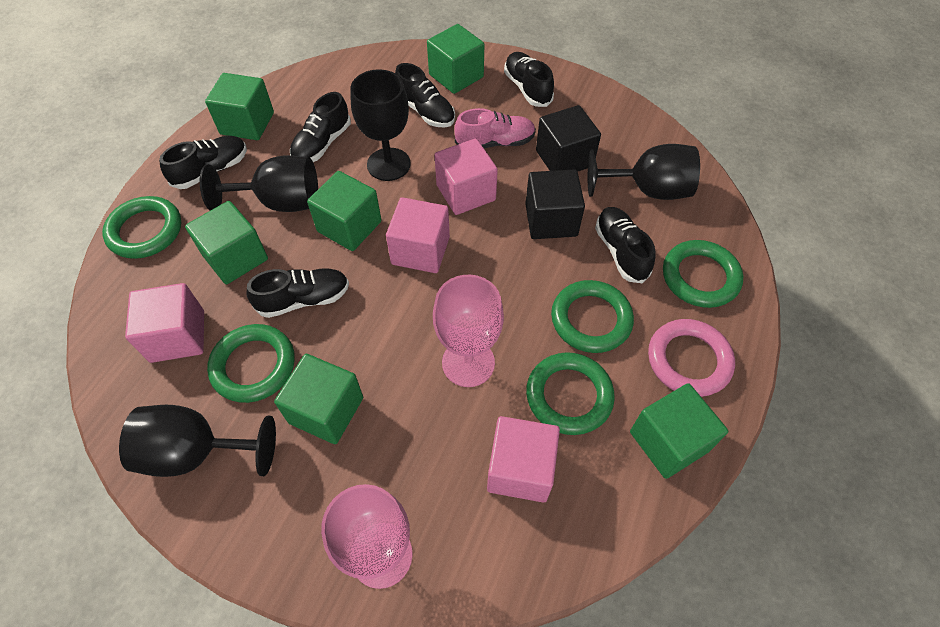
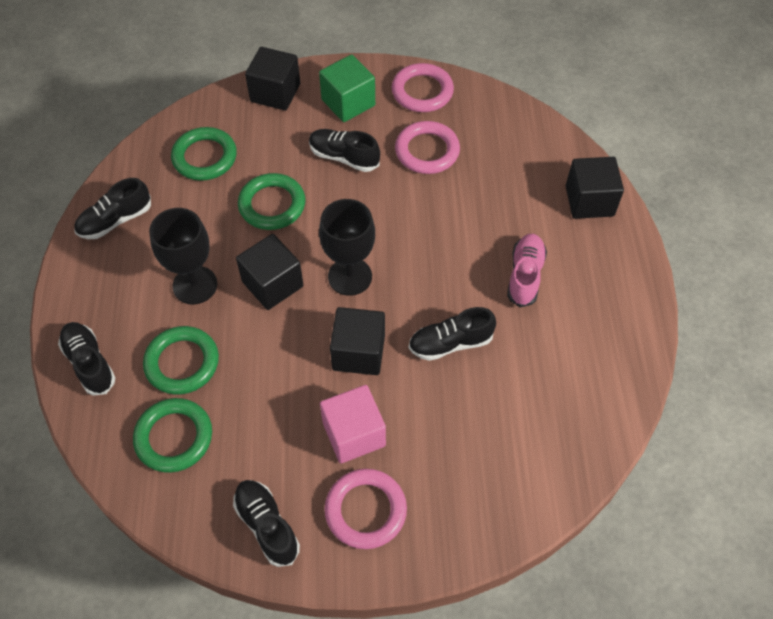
black cube: [525,169,585,239] [536,105,601,172] = 2 -> [236,234,303,310] [245,47,300,110] [330,307,385,375] [566,157,624,219] = 4
black goblet: [119,405,276,477] [200,155,318,212] [350,69,411,181] [588,144,700,200] = 4 -> [149,208,217,304] [319,199,375,296] = 2
black shoe: [159,136,247,189] [246,268,349,318] [290,92,351,162] [395,63,455,128] [504,52,554,107] [595,207,655,283] = 6 -> [58,322,115,396] [74,178,151,239] [233,480,300,567] [309,129,380,172] [409,307,496,361] = 5
green cube: [185,201,268,284] [205,73,274,140] [274,354,363,444] [307,171,381,251] [427,24,484,94] [630,383,728,479] = 6 -> [319,54,375,122] = 1
green ring: [102,196,181,259] [207,324,295,403] [526,352,615,435] [551,280,634,353] [663,240,743,308] = 5 -> [133,398,212,473] [143,326,219,395] [171,127,237,181] [238,173,305,230] = 4
pink cube: [125,283,204,363] [386,197,450,273] [435,138,498,215] [487,416,560,503] = 4 -> [320,385,386,463] = 1
pink goblet: [321,484,413,589] [433,275,504,387] = 2 -> none = 0
pink ring: [648,319,735,397] = 1 -> [325,469,407,549] [392,63,454,112] [395,121,460,174] = 3

